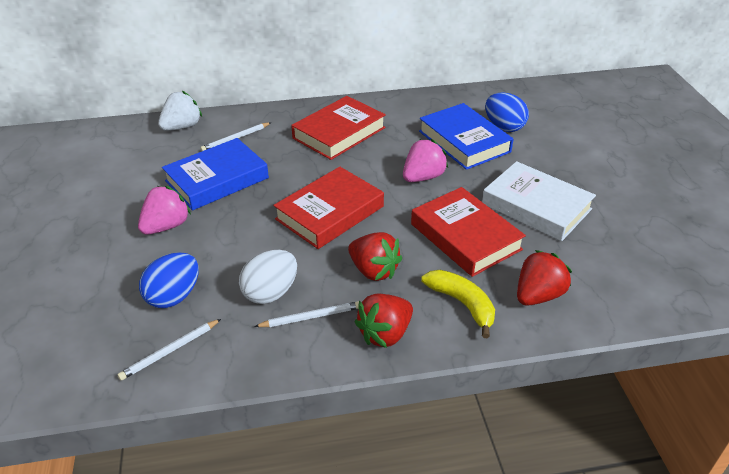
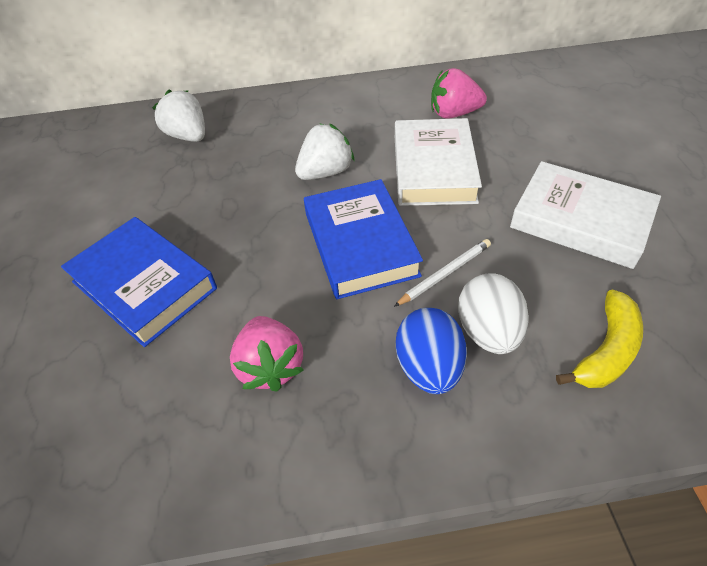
blue egg: [139,252,199,308] [485,92,529,132] = 2 -> [396,308,467,394] = 1
red book: [273,167,384,249] [291,96,386,160] [411,187,526,277] = 3 -> none = 0
red strawberry: [348,232,402,281] [354,293,413,348] [517,250,572,306] = 3 -> none = 0
white book: [482,161,596,241] = 1 -> [395,118,482,206] [510,161,661,269] = 2
white pencil: [117,319,221,380] [200,122,271,151] [254,301,359,327] = 3 -> [394,239,491,307] = 1
white strawberry: [158,91,202,131] = 1 -> [152,89,205,142] [295,123,355,180] = 2

